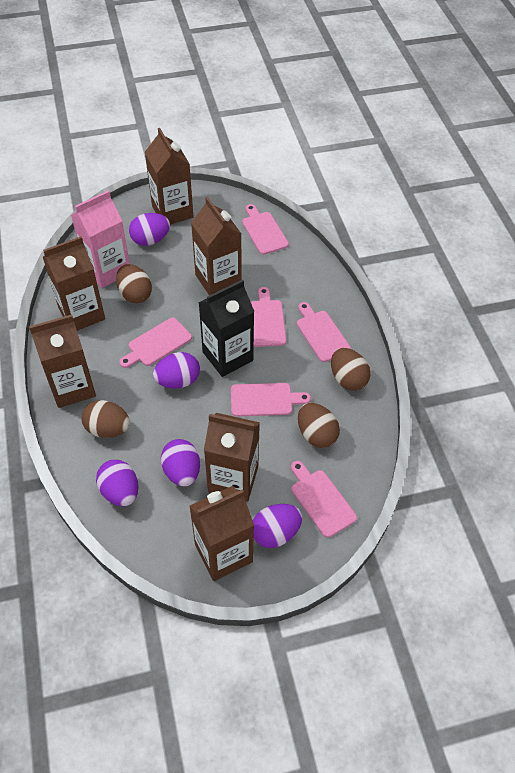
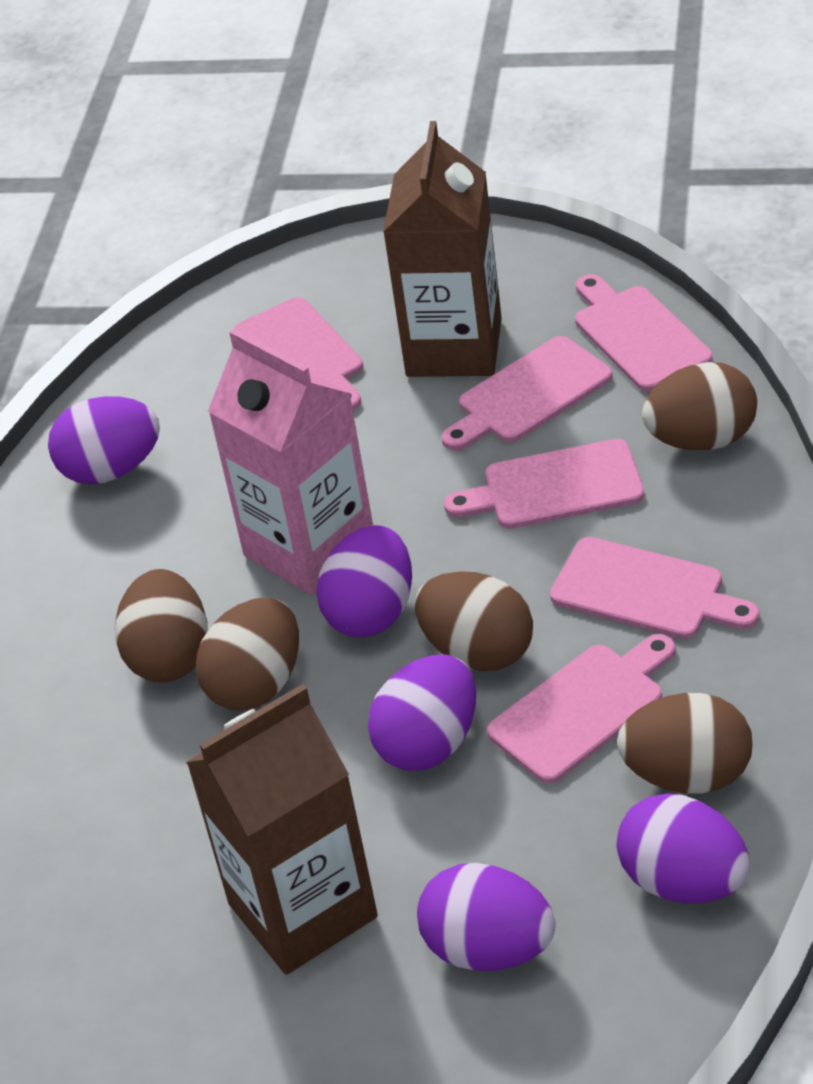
black carton: [198,279,255,377] = 1 -> none = 0
brown carton: [29,314,96,408] [43,236,105,331] [145,128,193,225] [189,486,254,581] [191,197,242,295] [204,413,260,502] = 6 -> [186,684,378,975] [383,121,502,377] = 2
brown egg: [82,400,130,438] [116,264,152,303] [298,403,340,448] [331,348,371,391] = 4 -> [115,569,208,683] [196,597,299,711] [415,571,533,671] [617,693,753,794] [642,362,757,450] = 5

